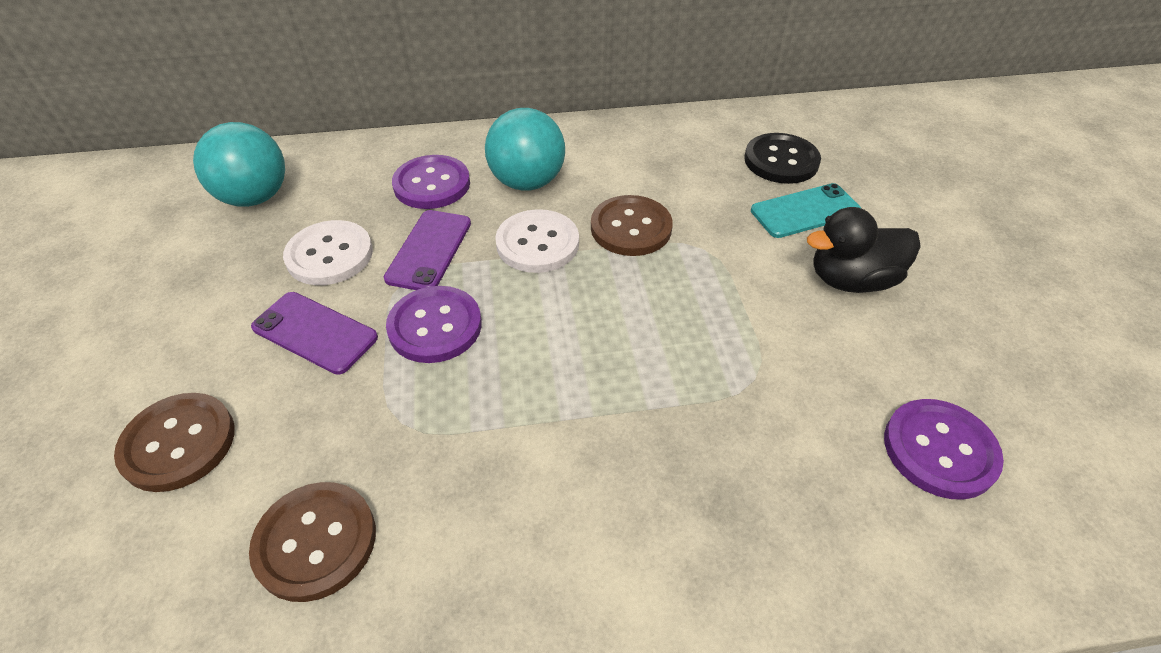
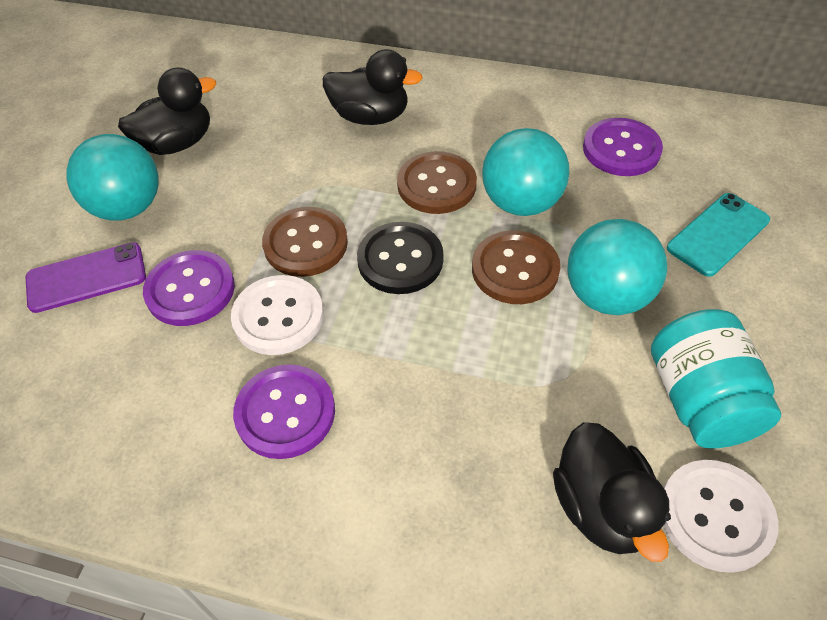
black duck: [807,207,921,293] = 1 -> [118,67,216,155] [323,49,423,125] [553,422,671,562] = 3
purple phone: [251,292,378,375] [384,210,471,290] = 2 -> [26,242,146,313] = 1
turquoise ball: [193,122,285,207] [485,108,565,191] = 2 -> [66,134,159,221] [482,128,569,216] [567,219,667,315] = 3
turquoise jar: none = 0 -> [651,309,781,449] = 1

